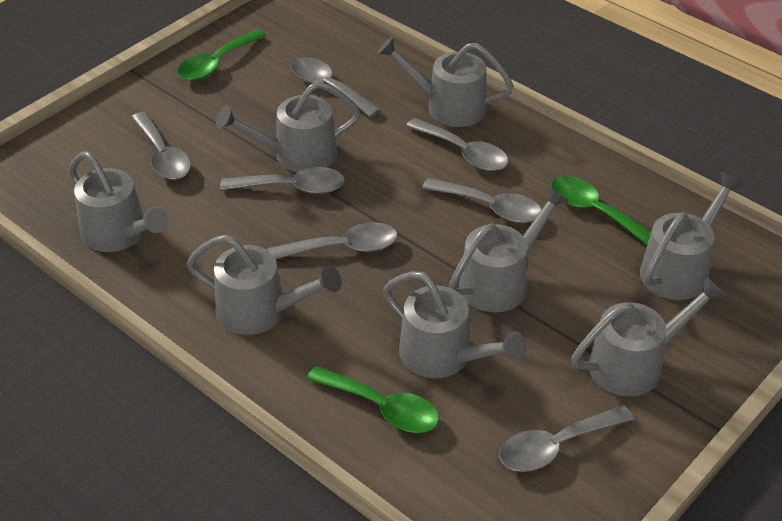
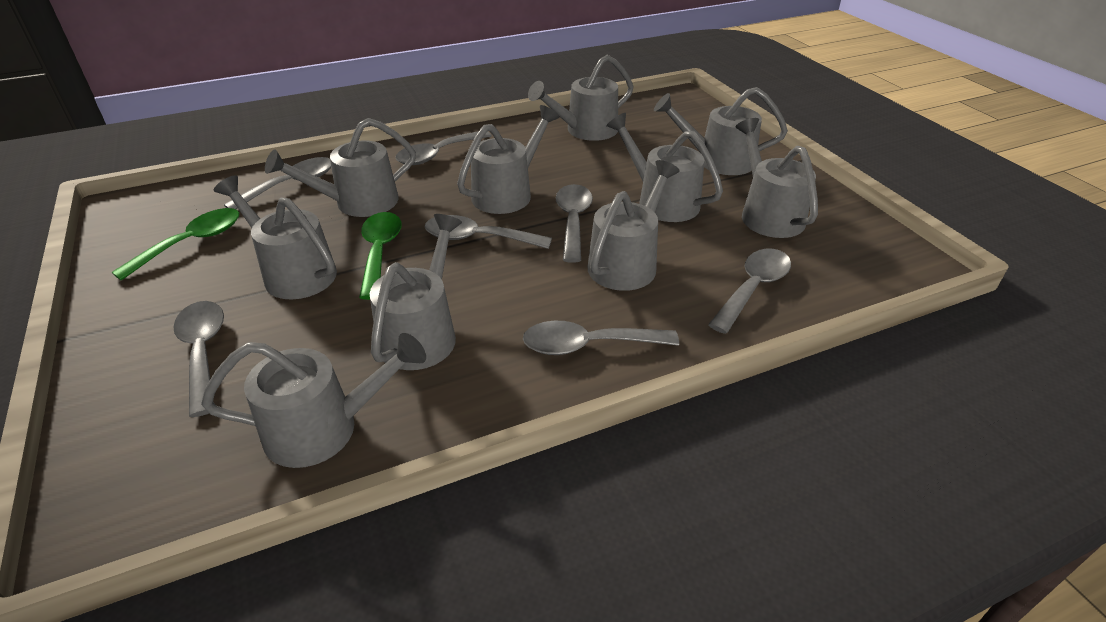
green spoon: [177,29,266,81] [306,366,439,433] [551,176,651,245] = 3 -> [112,208,239,281] [359,212,402,300] = 2
grey watering can: [69,152,168,252] [187,234,342,335] [216,81,360,172] [377,36,514,127] [383,271,526,378] [449,186,569,312] [571,276,726,397] [640,172,744,300] = 8 -> [201,333,426,468] [214,176,337,300] [265,118,416,217] [370,214,462,370] [457,105,560,214] [528,55,634,141] [588,160,680,291] [606,113,723,222] [654,87,788,175] [736,118,818,238] = 10

